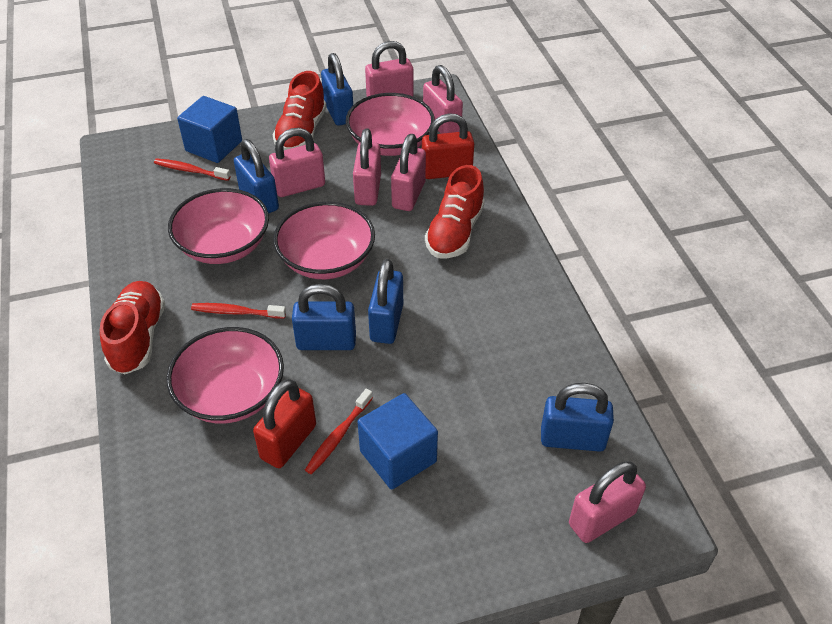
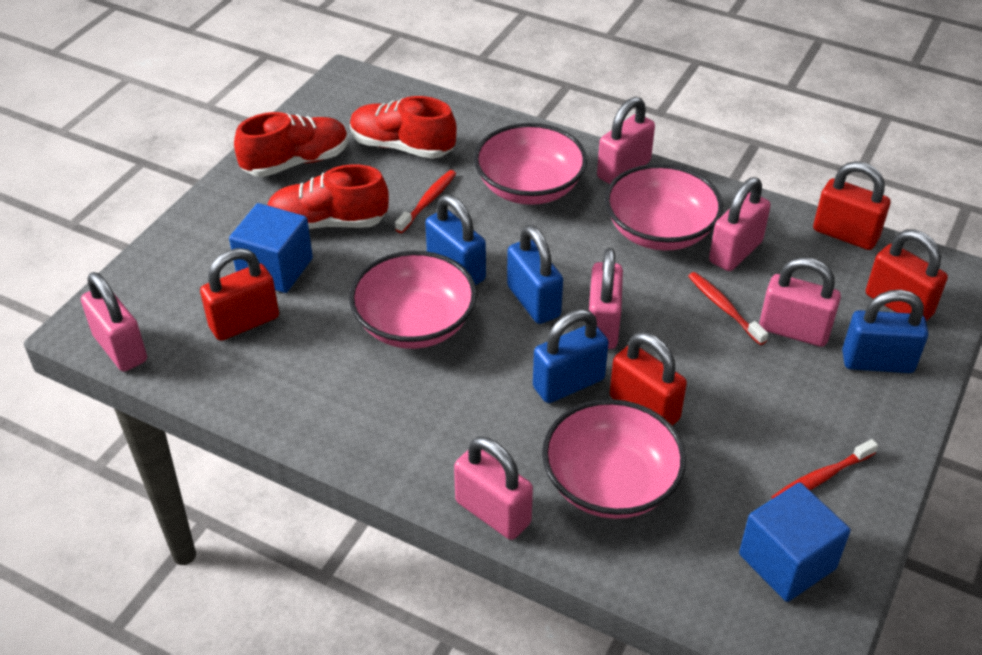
blue padlock: [234,139,279,214] [292,284,356,350] [321,53,353,126] [368,259,403,344] [541,383,614,452] = 5 -> [425,194,486,285] [507,225,563,324] [533,309,609,403] [842,290,928,373] = 4
red padlock: [253,379,316,468] [422,113,474,179] = 2 -> [200,248,279,341] [610,332,687,426] [813,161,890,250] [866,229,948,321] = 4

